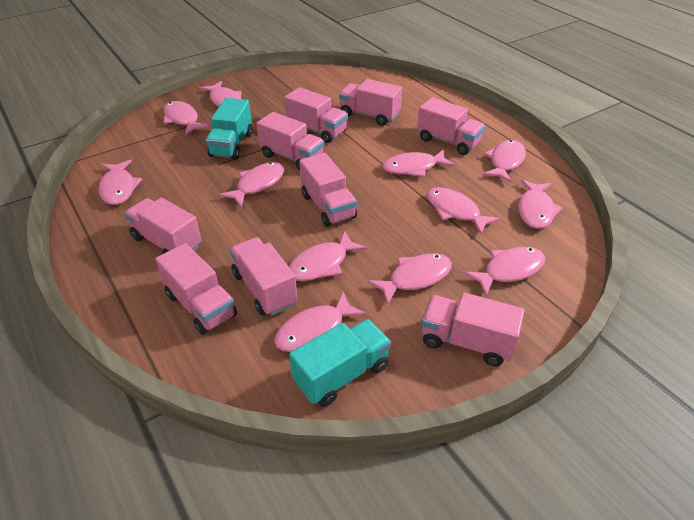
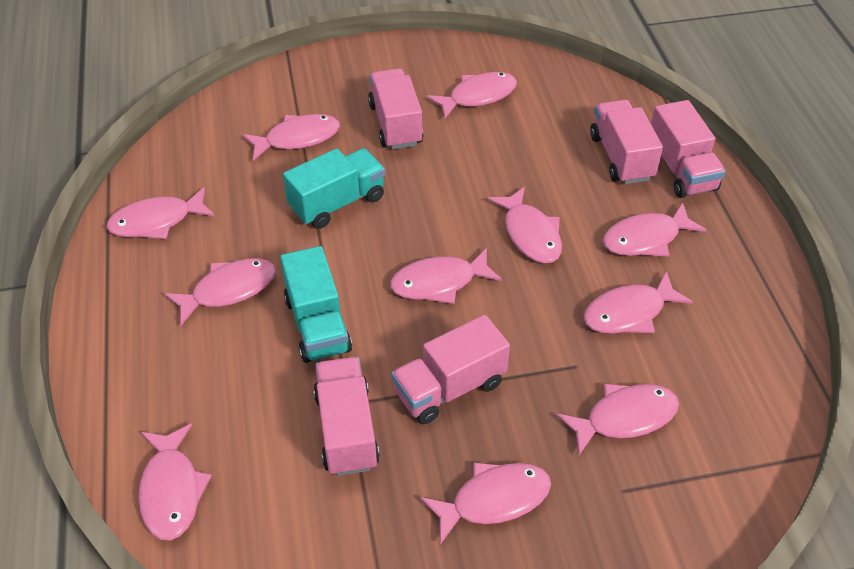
pink fish: [99,160,142,205] [163,101,210,135] [200,81,242,107] [219,162,284,207] [274,292,367,352] [289,231,367,282] [367,253,452,305] [382,149,455,177] [427,187,501,235] [463,247,545,296] [482,140,526,183] [518,179,563,229] = 12 -> [106,187,215,239] [138,423,212,541] [164,258,276,326] [242,114,340,161] [390,248,502,304] [421,463,551,545] [427,72,517,119] [487,187,562,263] [557,384,679,455] [584,271,693,334] [603,203,706,257] = 11
pink truck: [124,197,202,254] [155,243,237,335] [230,237,297,316] [256,112,324,170] [284,87,348,143] [299,153,357,227] [339,79,402,126] [417,97,485,155] [421,293,524,366] = 9 -> [313,357,380,476] [368,68,423,149] [391,315,510,424] [590,100,663,184] [651,100,726,198] = 5

